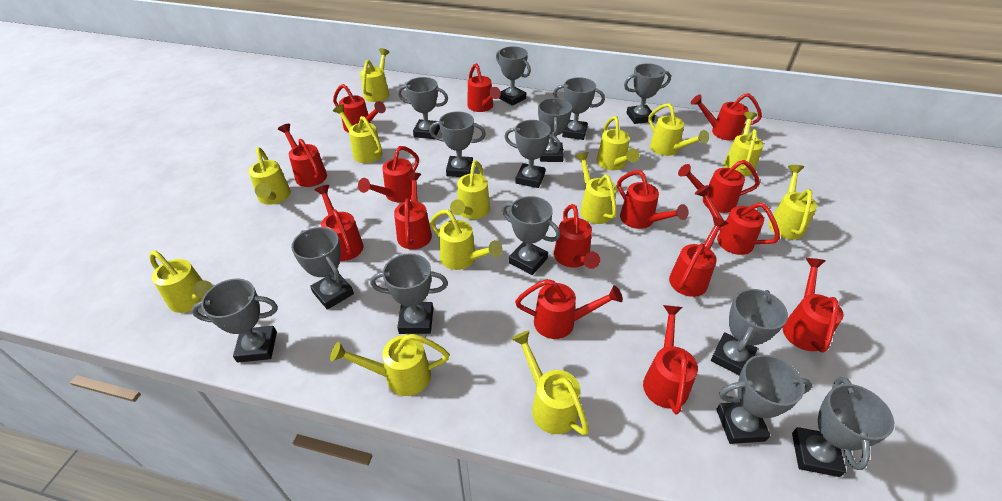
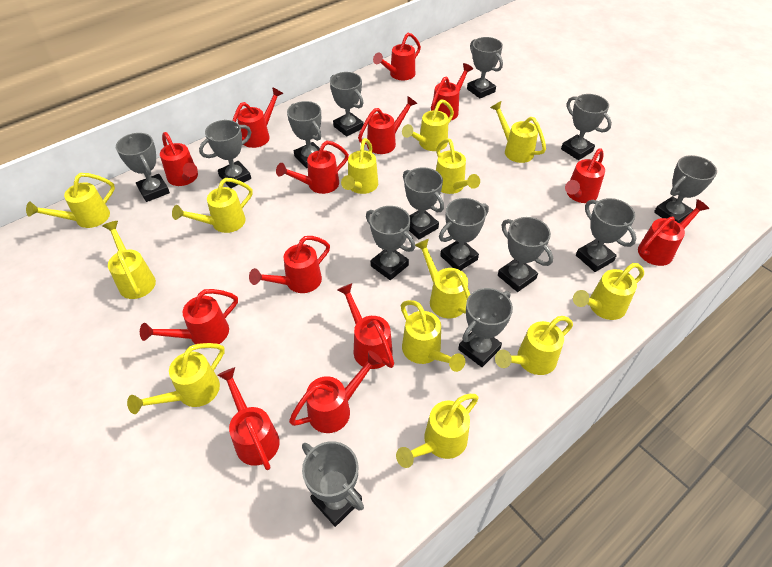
red watering can: [278,124,327,187] [315,185,363,261] [333,84,386,133] [358,146,419,202] [394,173,432,249] [467,63,501,112] [515,279,623,339] [554,204,600,269] [617,170,689,229] [643,305,698,414] [669,217,728,297] [678,160,760,213] [691,93,762,141] [695,185,780,255] [783,258,844,353] = 15 -> [140,289,238,344] [160,132,198,186] [217,367,280,470] [232,87,283,148] [249,236,330,293] [276,141,349,194] [289,350,383,433] [337,283,394,369] [358,96,417,154] [373,32,421,80] [431,63,473,120] [565,148,605,203] [638,199,709,266] = 13

